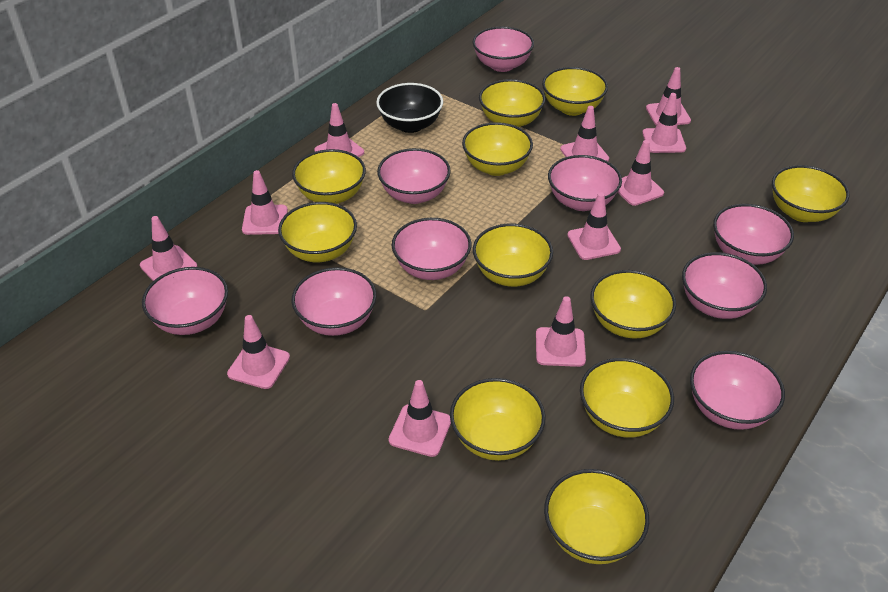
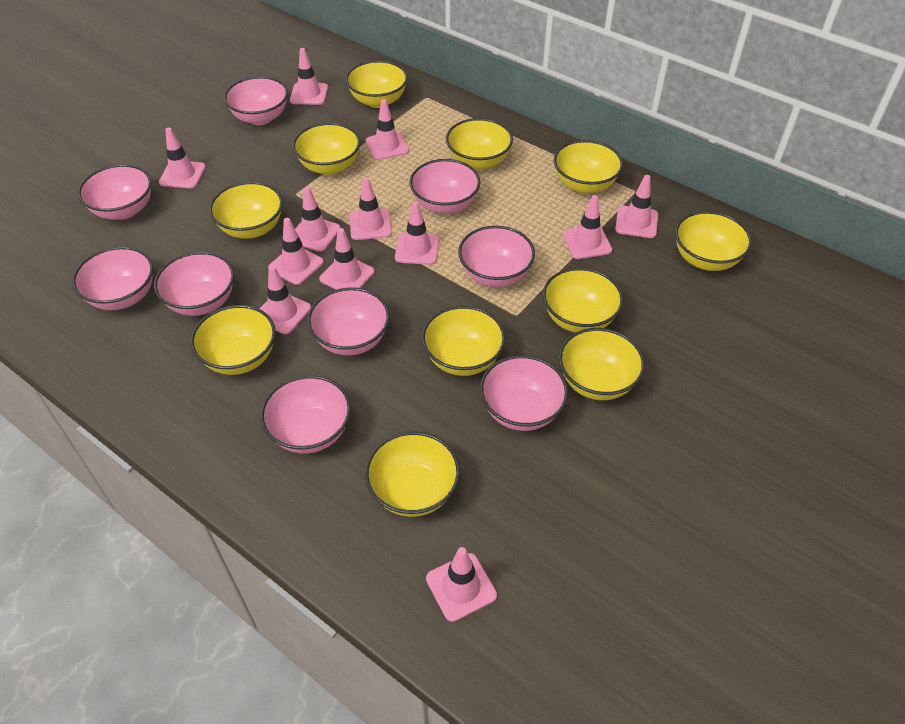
black bowl: [376,83,443,133] = 1 -> none = 0
pink traffic cone: [140,216,198,281] [227,315,290,389] [242,170,288,235] [314,103,364,157] [389,380,451,457] [536,296,586,367] [560,106,609,161] [567,192,621,260] [618,140,664,206] [642,93,686,153] [646,67,691,125] = 11 -> [159,127,206,188] [260,266,311,334] [268,218,324,285] [290,48,328,105] [295,186,340,252] [319,228,375,290] [350,177,392,240] [366,99,409,160] [395,201,439,265] [426,547,497,622] [563,195,612,259] [615,175,658,238] = 12

